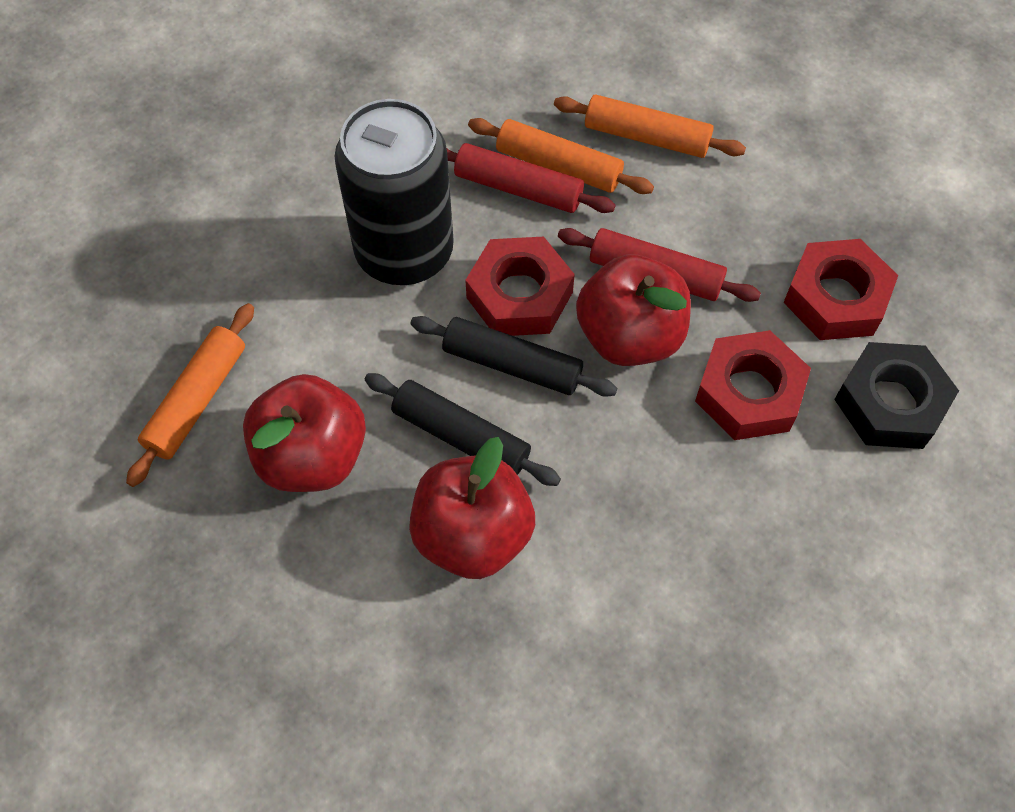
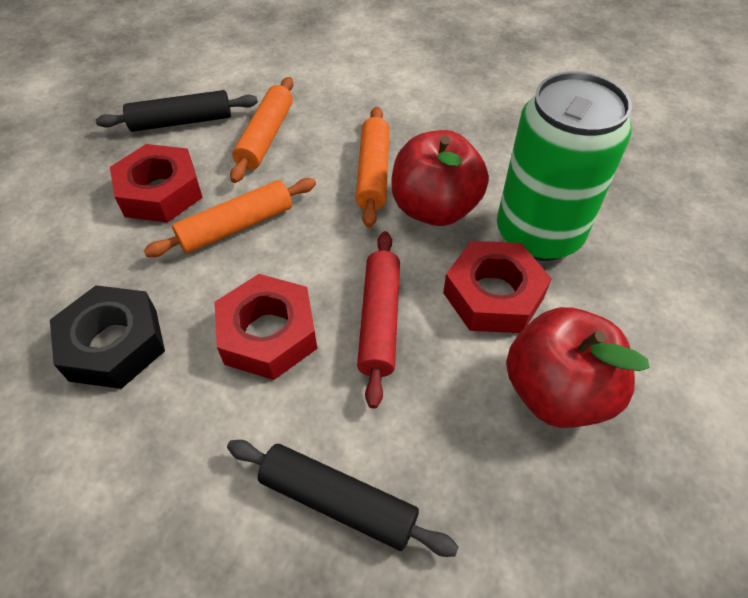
black can: [335,99,454,285] = 1 -> none = 0
green can: none = 0 -> [497,72,632,261] = 1
red apple: [243,374,366,492] [409,437,535,579] [576,254,691,366] = 3 -> [391,130,489,226] [506,307,650,428] = 2
red rolling pin: [447,143,615,213] [558,228,761,302] = 2 -> [357,231,400,409] = 1

